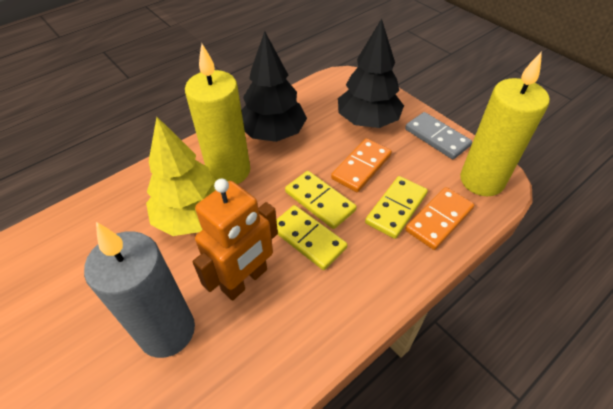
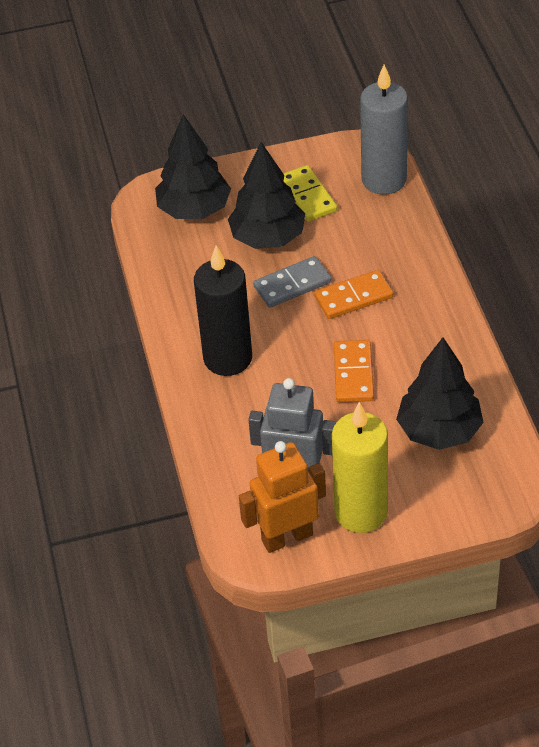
black candle: none = 0 -> [194,245,252,376] = 1
black tree: [241,31,307,142] [338,19,404,128] = 2 -> [155,114,231,219] [228,142,305,249] [396,337,484,450] = 3
grey robot: none = 0 -> [248,378,336,471] = 1
yellow candle: [185,43,250,184] [460,51,550,196] = 2 -> [332,402,388,533] = 1
yellow domino: [276,205,348,270] [285,171,357,229] [365,176,428,239] = 3 -> [283,165,337,222] = 1
yellow tree: [146,117,216,236] = 1 -> none = 0

